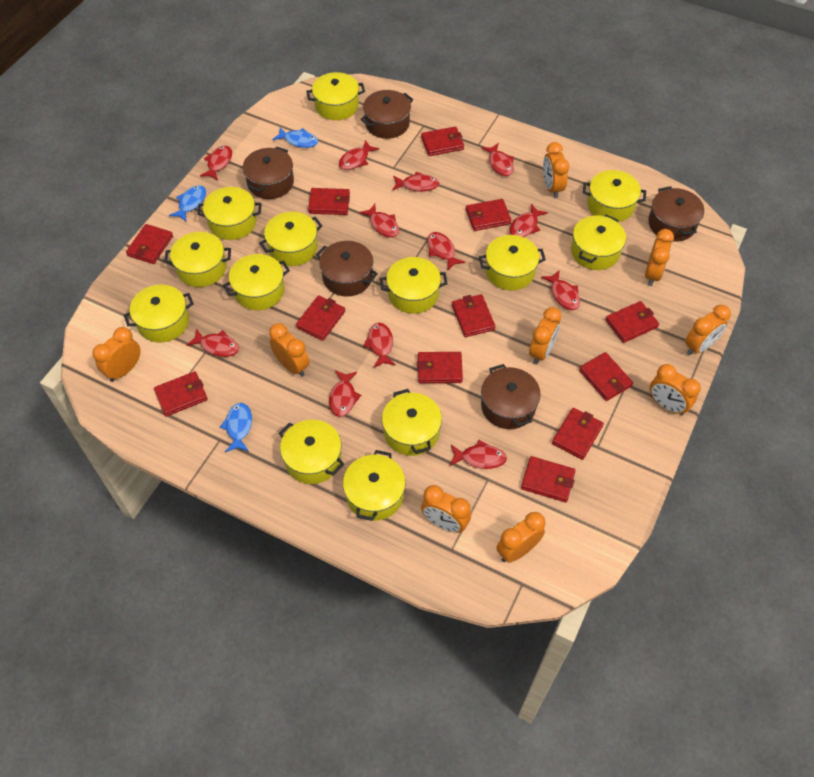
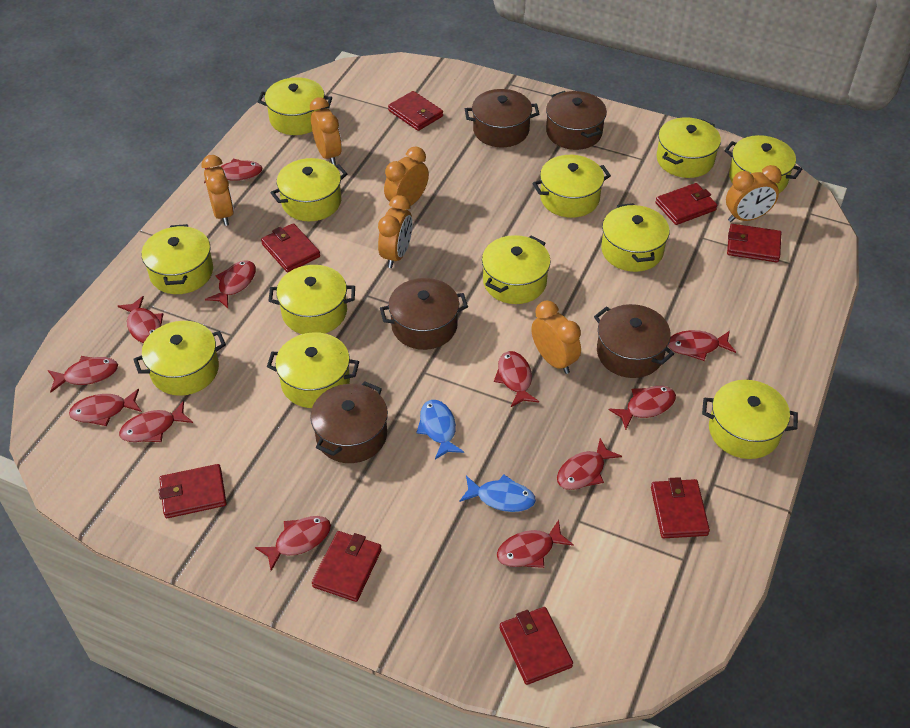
blue fish: [169,185,206,222] [220,403,252,452] [272,127,318,148] = 3 -> [416,400,464,459] [459,475,536,512] = 2
orange clock: [92,327,140,382] [269,323,309,377] [421,485,471,533] [496,512,545,563] [529,307,562,365] [543,142,569,198] [645,229,674,286] [650,364,701,416] [685,305,731,355] = 9 -> [201,155,234,226] [310,97,342,165] [378,195,412,268] [384,146,429,206] [531,301,581,374] [726,165,782,222] = 6
red wallet: [126,224,173,264] [154,371,208,416] [296,295,345,341] [308,188,350,215] [417,352,463,383] [421,126,464,156] [452,294,496,337] [466,199,512,231] [521,456,576,502] [552,408,604,460] [579,352,633,401] [605,301,659,343] = 12 -> [159,464,227,518] [261,223,320,273] [312,531,382,602] [388,91,443,131] [499,607,573,685] [651,477,710,538] [656,183,717,225] [727,224,781,262] = 8
yellow pot: [124,285,194,343] [164,232,231,287] [197,187,262,240] [223,254,290,310] [259,212,322,266] [279,420,344,484] [306,72,365,120] [343,450,406,521] [380,257,448,314] [382,389,442,456] [479,235,546,290] [571,215,626,270] [583,170,646,222] = 13 -> [133,321,226,396] [142,224,213,294] [258,77,332,135] [267,332,359,408] [269,265,355,334] [270,158,347,221] [482,235,551,304] [533,155,611,218] [601,203,670,272] [657,117,721,178] [702,380,798,459] [724,135,802,193] = 12

